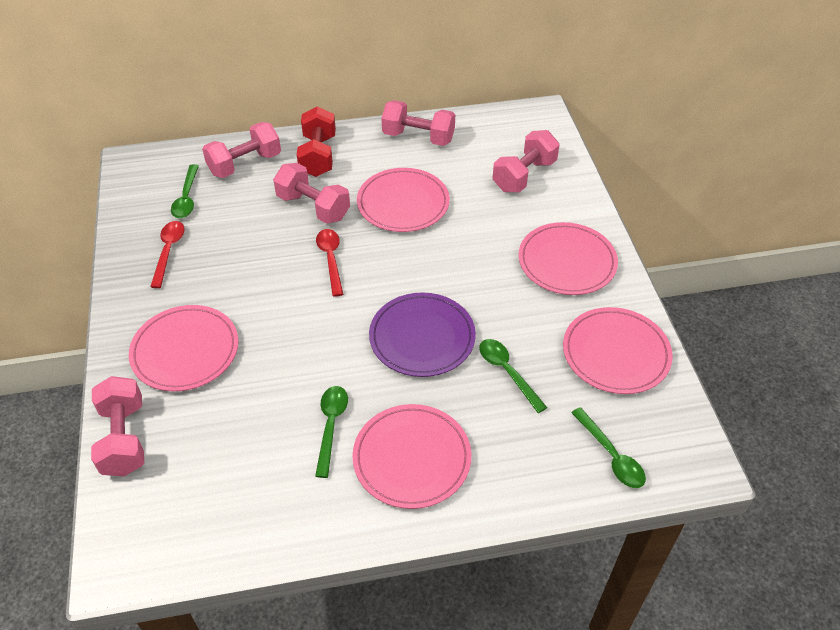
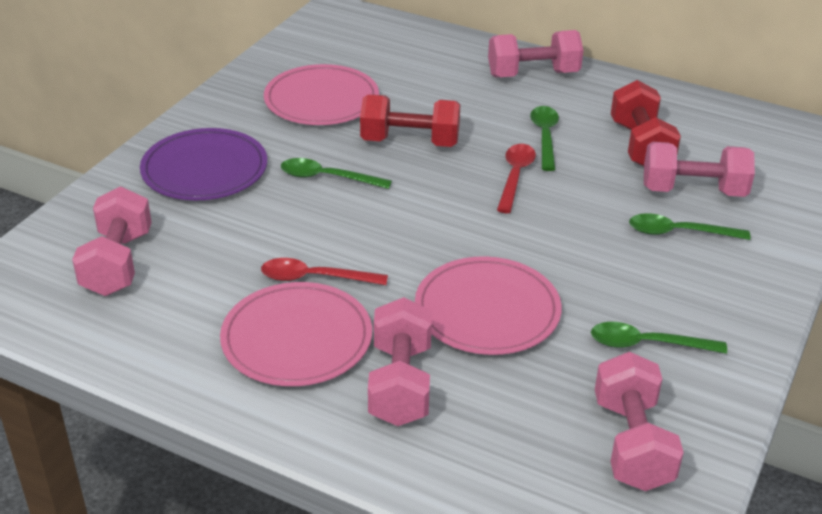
pink plate: [129,305,239,391] [352,404,471,509] [357,168,450,232] [519,222,618,295] [563,307,673,394] = 5 -> [220,282,372,386] [264,64,379,125] [415,256,562,355] = 3
red dumbbell: [297,106,336,177] = 1 -> [360,94,460,147] [611,80,681,166] = 2

